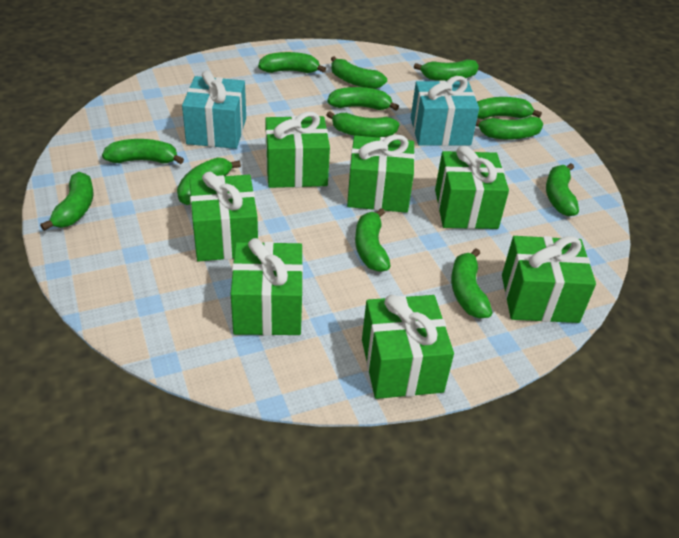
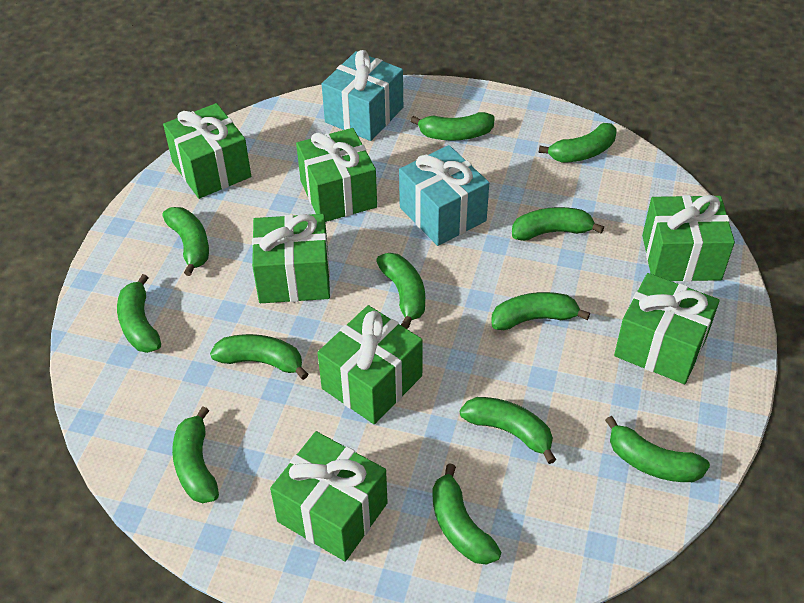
green banana: [40,172,93,231] [102,139,184,164] [177,157,241,205] [258,52,326,73] [327,87,399,110] [327,111,400,138] [331,56,387,89] [355,208,391,272] [414,59,479,81] [451,248,492,318] [476,116,543,140] [477,97,542,119] [546,163,579,216] = 13 -> [117,274,161,353] [162,207,209,276] [172,407,219,503] [210,334,308,380] [376,253,425,329] [410,112,495,141] [432,463,501,565] [460,397,556,464] [491,292,590,330] [512,207,604,241] [539,123,617,163] [605,416,710,482] = 12

